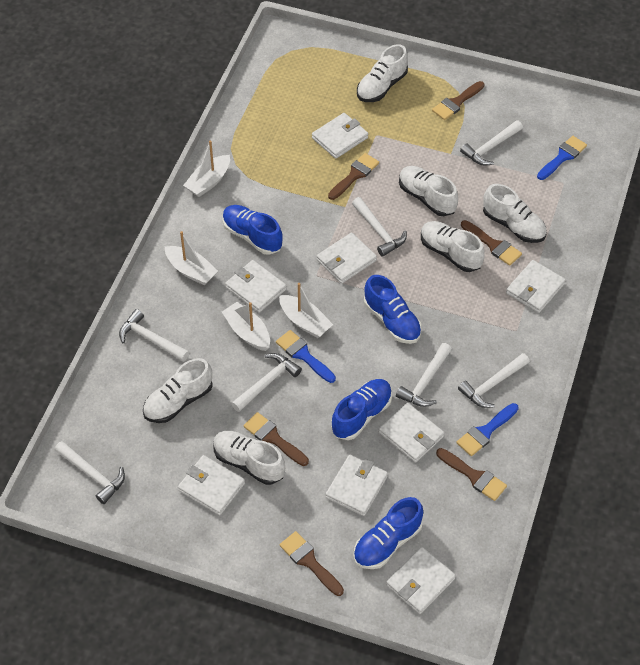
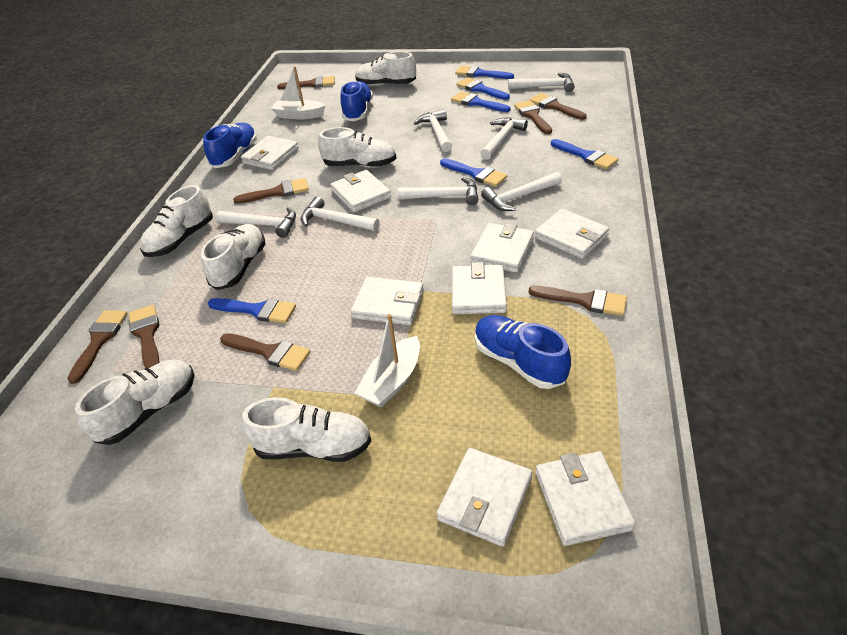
blue brush: [276,330,336,383] [456,403,519,456] [537,136,587,180] = 3 -> [208,298,296,323] [440,158,507,187] [451,92,510,112] [455,66,514,79] [456,77,510,100] [551,139,618,169] = 6
blue shoe: [222,205,283,255] [331,379,392,440] [353,497,423,569] [364,275,422,344] = 4 -> [203,123,257,168] [340,81,373,121] [475,315,571,389] = 3
brown brush: [243,412,309,466] [279,531,344,596] [328,153,379,200] [432,81,485,120] [436,448,507,501] [461,220,522,266] = 6 -> [67,310,128,384] [128,305,160,369] [220,333,311,371] [234,178,309,204] [277,76,335,89] [514,100,552,134] [529,93,587,120] [529,286,627,316] = 8
white boat: [165,231,218,286] [183,141,230,197] [222,302,270,351] [279,283,333,338] = 4 -> [271,66,326,120] [355,314,420,408] = 2

